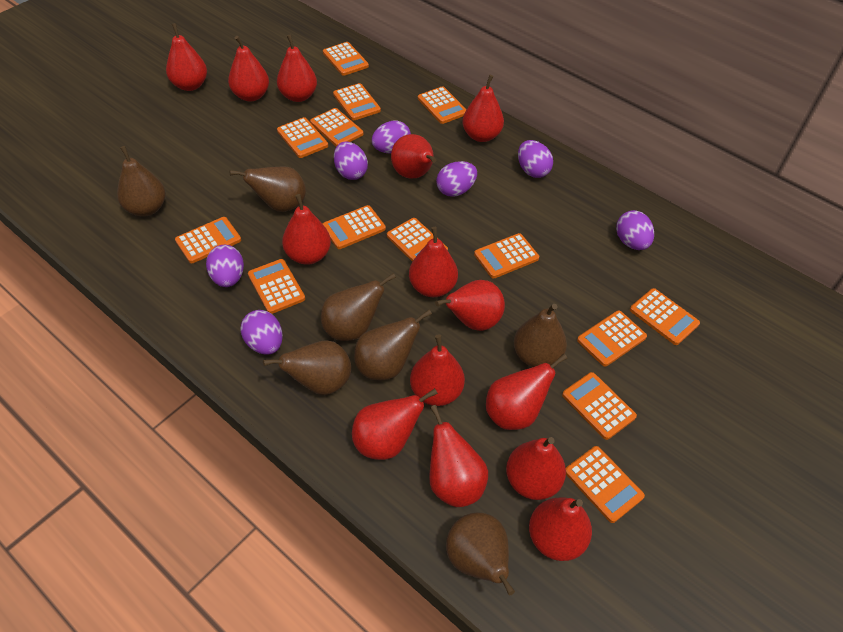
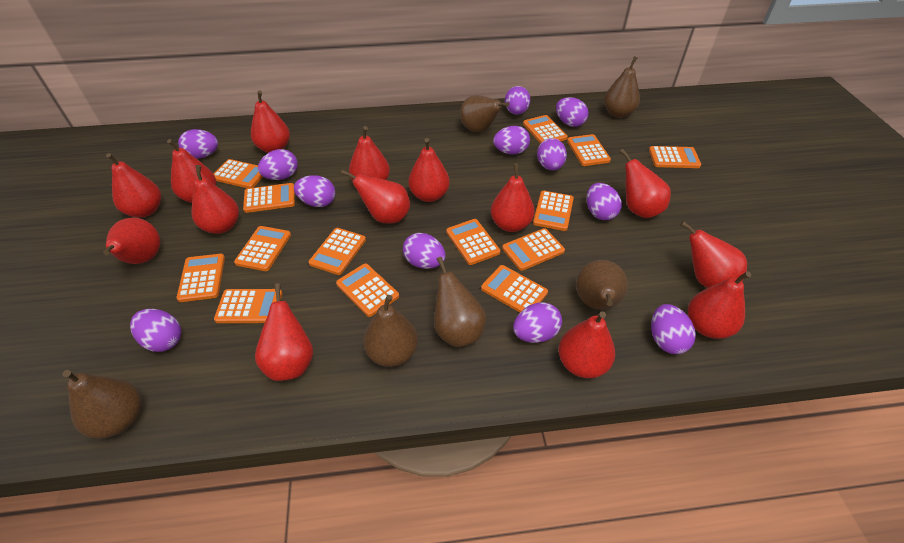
brown pear: [117,146,166,217] [230,167,306,212] [263,340,351,395] [321,273,396,341] [354,309,432,380] [446,512,515,596] [514,304,567,367] = 7 -> [62,370,141,439] [363,295,418,367] [434,257,486,347] [460,95,509,132] [576,260,628,310] [604,56,640,118] = 6
purple egg: [206,245,244,287] [240,310,283,355] [334,142,368,180] [372,121,411,154] [436,161,477,197] [518,140,553,178] [616,210,654,250] = 7 -> [130,309,181,352] [178,129,218,158] [258,149,298,180] [294,175,336,207] [403,233,446,269] [493,126,530,155] [505,86,530,115] [513,302,562,343] [537,138,567,170] [556,97,589,127] [587,183,622,220] [651,304,696,354] = 12

